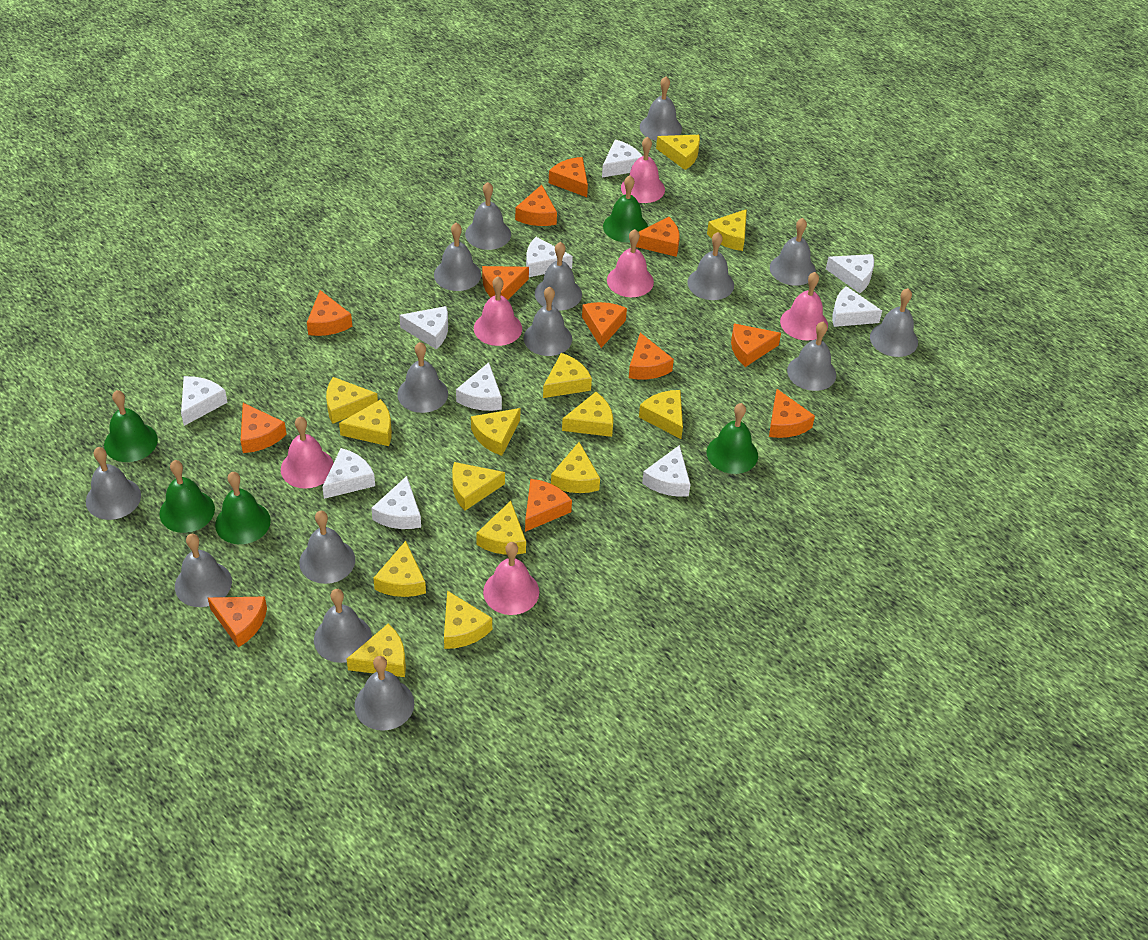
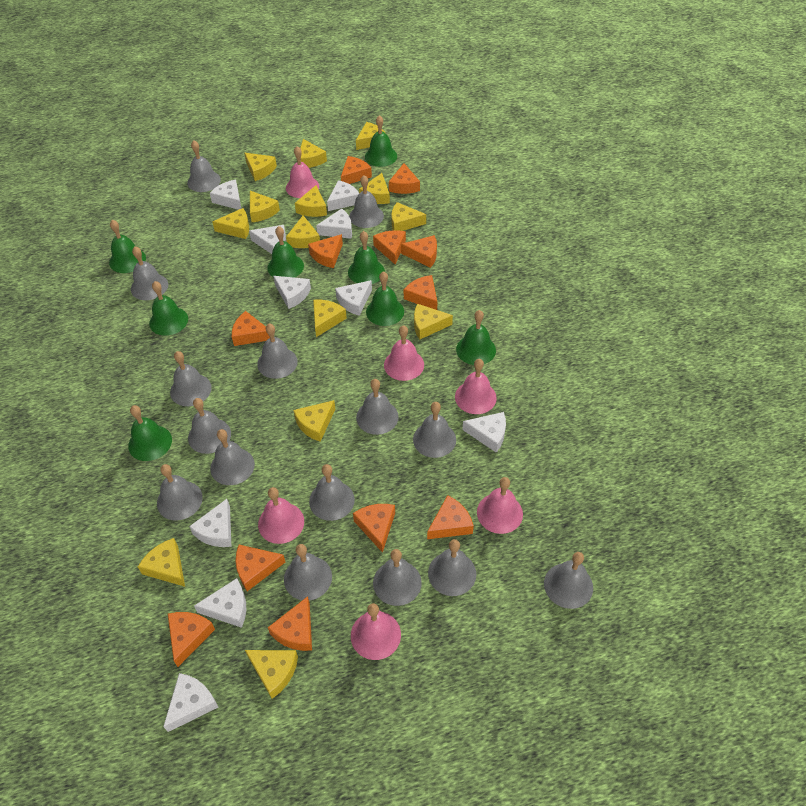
green bell: [104,390,158,462] [160,460,215,533] [215,472,271,544] [603,175,648,243] [707,403,758,474] = 5 -> [109,220,146,273] [128,405,172,461] [149,281,188,336] [267,226,304,278] [348,231,385,284] [365,115,397,167] [366,271,404,326] [456,310,496,365] = 8

